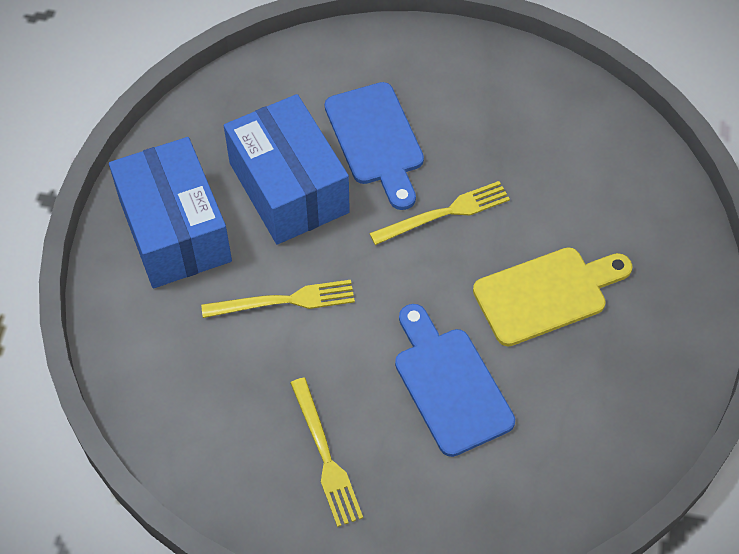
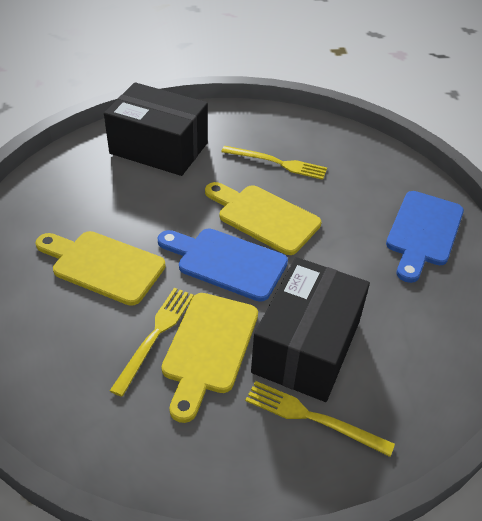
black box: none = 0 -> [104,82,208,176] [251,257,370,402] = 2
blue box: [109,137,232,288] [224,94,350,245] = 2 -> none = 0
yellow cutting board: [473,247,632,346] = 1 -> [36,231,165,306] [161,293,258,423] [205,182,321,255] = 3

